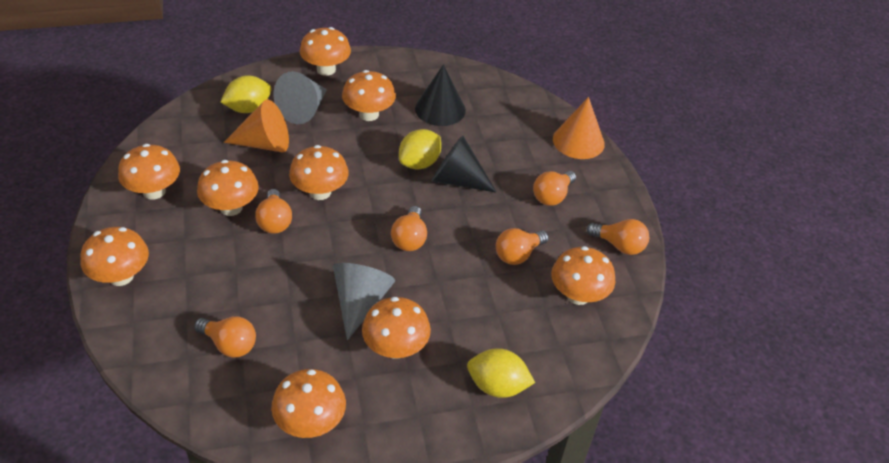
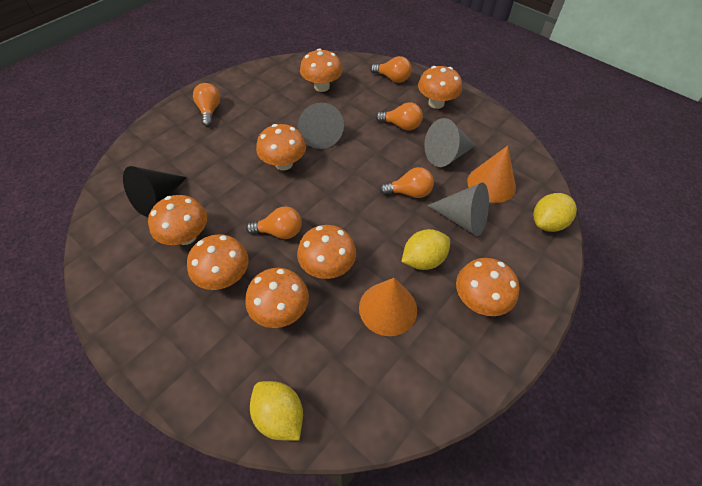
black cone: [415,64,466,126] [431,135,497,193] = 2 -> [123,166,187,217] = 1
grey cone: [274,71,327,124] [333,263,395,341] = 2 -> [298,103,344,149] [424,118,476,167] [427,182,489,236] = 3
orange light bulb: [194,317,256,358] [255,189,292,234] [391,206,427,251] [496,228,549,265] [533,171,576,206] [587,219,649,255] = 6 -> [193,83,220,127] [246,206,302,239] [370,56,412,83] [376,102,423,131] [379,167,434,198] = 5
orange mushroom: [81,227,149,286] [118,144,180,200] [197,160,259,216] [271,369,346,438] [289,145,349,200] [300,27,351,76] [342,70,396,121] [362,297,431,359] [551,246,615,305] = 9 -> [148,195,207,245] [187,234,249,290] [245,268,309,328] [256,124,306,171] [297,225,356,279] [300,49,342,92] [418,66,462,109] [456,258,520,316] = 8

